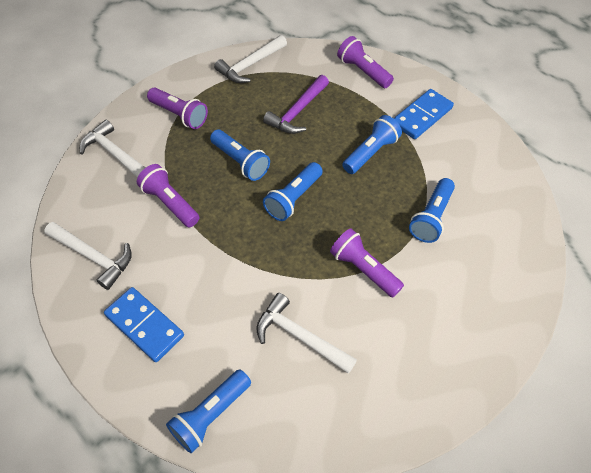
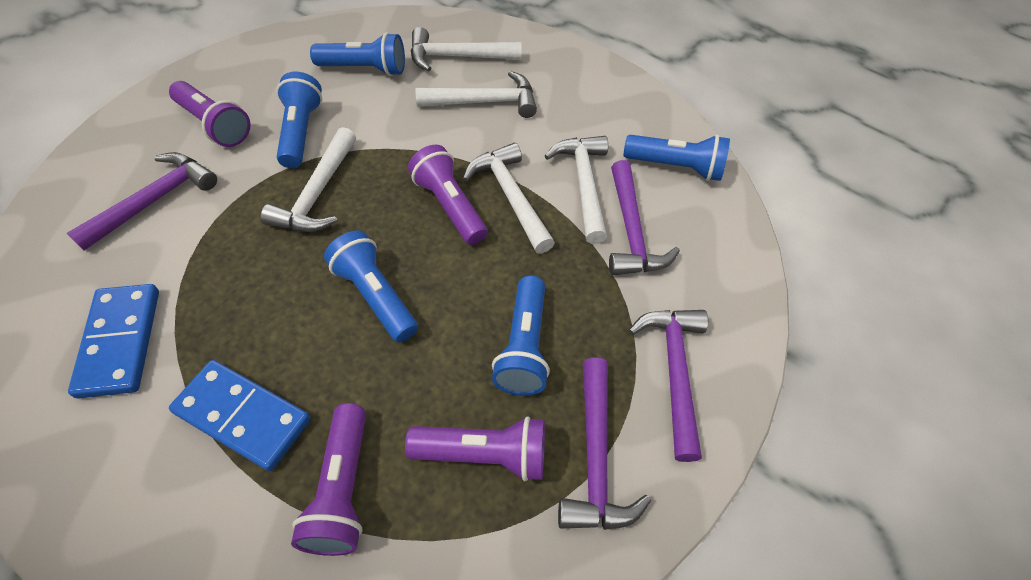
purple hammer: [263,75,329,134] = 1 -> [67,152,217,251] [558,358,651,530] [609,160,680,275] [629,310,708,462] = 4
white hammer: [44,222,132,290] [80,120,146,178] [214,35,287,83] [256,293,357,374] = 4 -> [261,127,356,232] [411,27,522,71] [416,71,537,118] [463,143,555,254] [545,136,608,244] = 5

